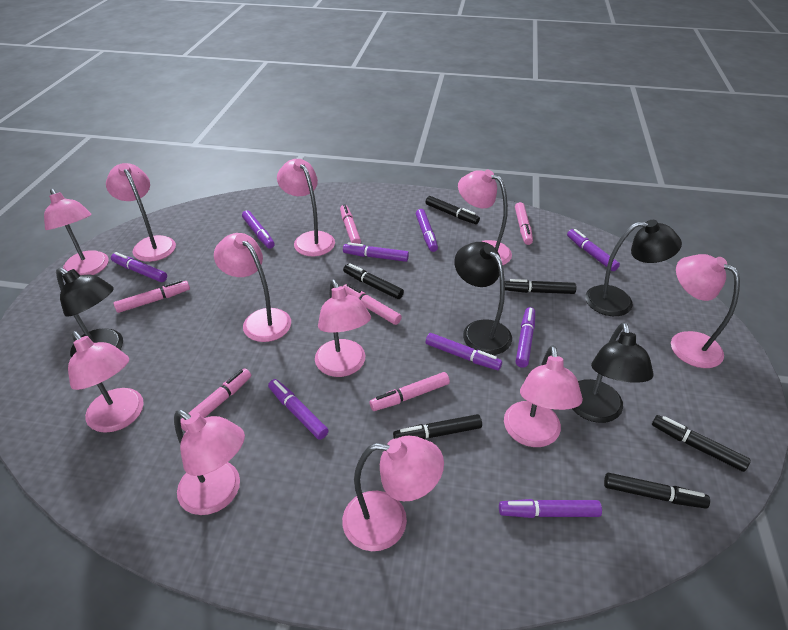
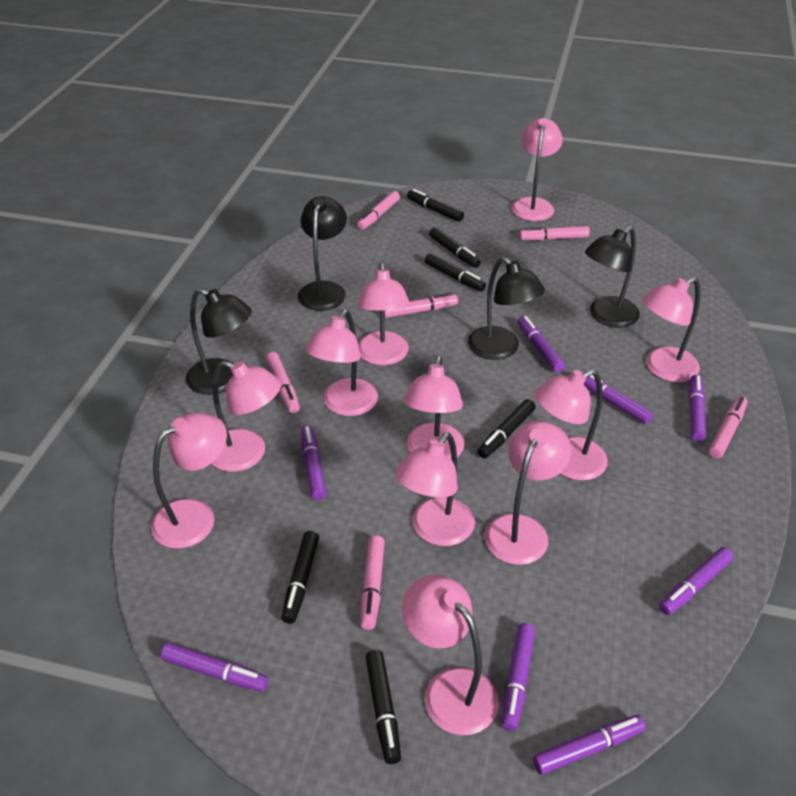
purple marker: [111,252,167,282] [242,210,275,249] [268,379,329,440] [343,242,409,262] [416,209,438,252] [426,333,502,370] [499,499,602,518] [516,307,535,368] [567,229,620,271] = 9 -> [161,643,268,692] [301,425,326,500] [501,623,535,731] [517,316,565,372] [533,715,646,775] [582,372,653,424] [659,547,734,615] [689,375,706,442] = 8

